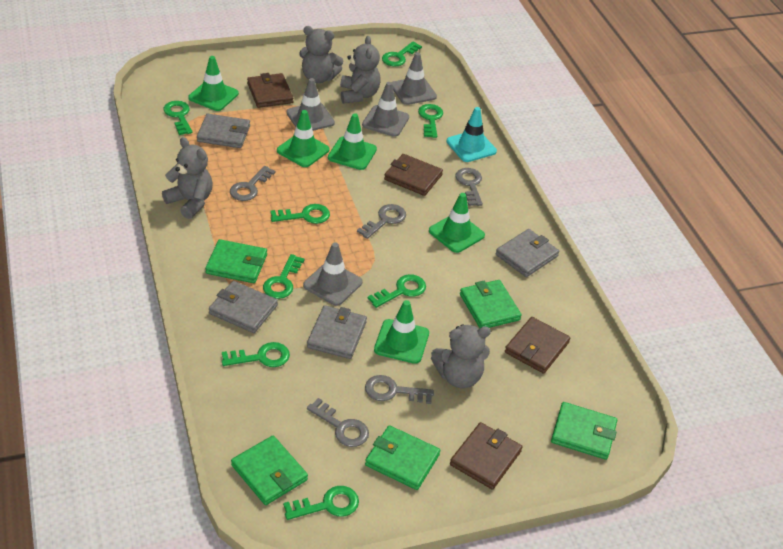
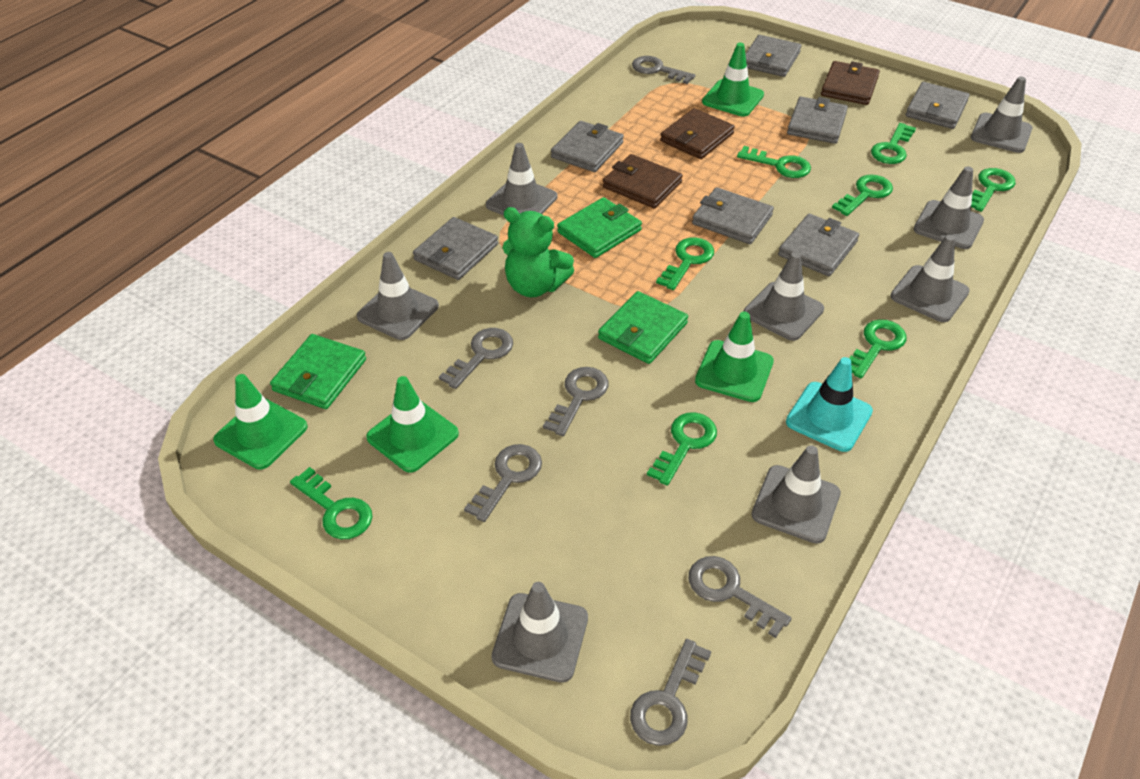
brown wallet: [247,73,294,108] [384,154,443,196] [450,422,522,490] [505,317,570,374] = 4 -> [603,154,683,208] [660,108,735,159] [821,61,880,105] = 3
green teddy bear: none = 0 -> [503,207,574,297] = 1
green traffic cone: [188,56,239,111] [277,110,330,167] [328,113,377,170] [374,300,429,364] [429,193,485,253] = 5 -> [213,374,308,470] [366,376,459,473] [695,312,774,402] [702,43,764,117] = 4
green wallet: [205,239,267,283] [231,436,308,505] [365,425,440,490] [460,280,522,328] [551,402,617,460] = 5 -> [270,334,366,409] [557,197,642,258] [598,291,688,364] = 3
grey key: [230,166,276,201] [307,398,369,447] [357,204,406,239] [365,375,434,404] [455,168,483,206] = 5 -> [439,328,513,389] [464,444,542,522] [543,367,608,436] [630,639,711,746] [632,56,695,84] [689,556,792,638] = 6
grey teddy bear: [162,137,212,219] [299,26,343,83] [340,36,381,104] [431,324,491,388] = 4 -> none = 0
grey traffic cone: [286,78,335,131] [303,242,362,306] [362,82,409,137] [392,52,437,105] = 4 -> [357,252,439,340] [486,143,557,216] [491,582,588,683] [743,252,824,341] [752,445,841,544] [890,235,970,322] [914,166,984,249] [971,77,1032,153] = 8
grey wallet: [197,114,250,148] [209,281,278,333] [307,305,367,359] [496,229,559,277] = 4 -> [413,217,498,280] [551,121,624,172] [692,187,774,244] [745,35,801,77] [778,214,859,276] [787,97,848,144] [906,82,970,129] = 7

